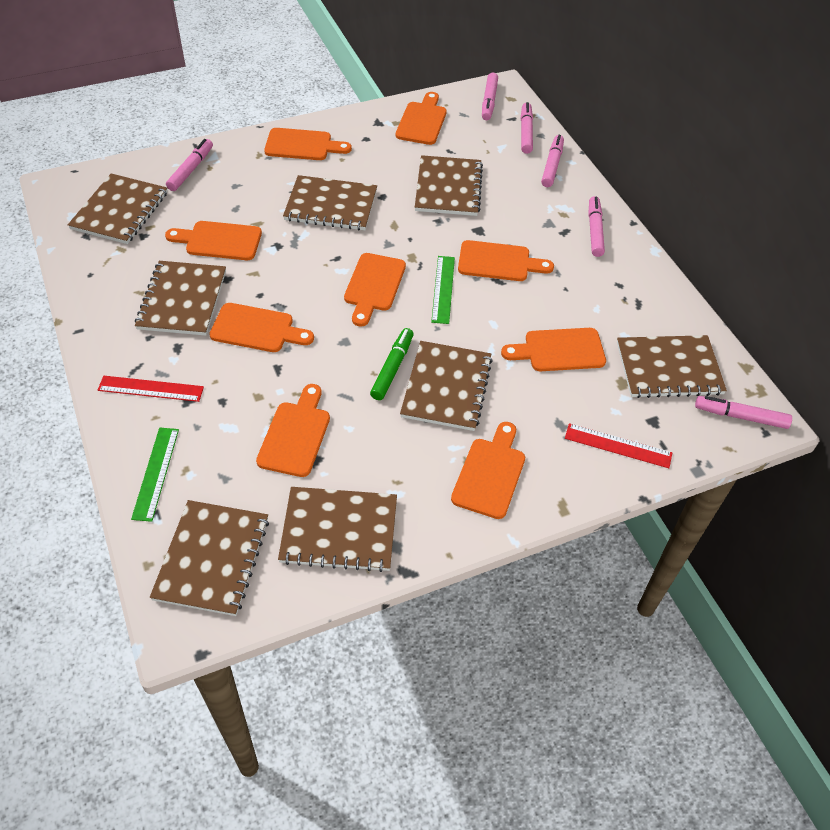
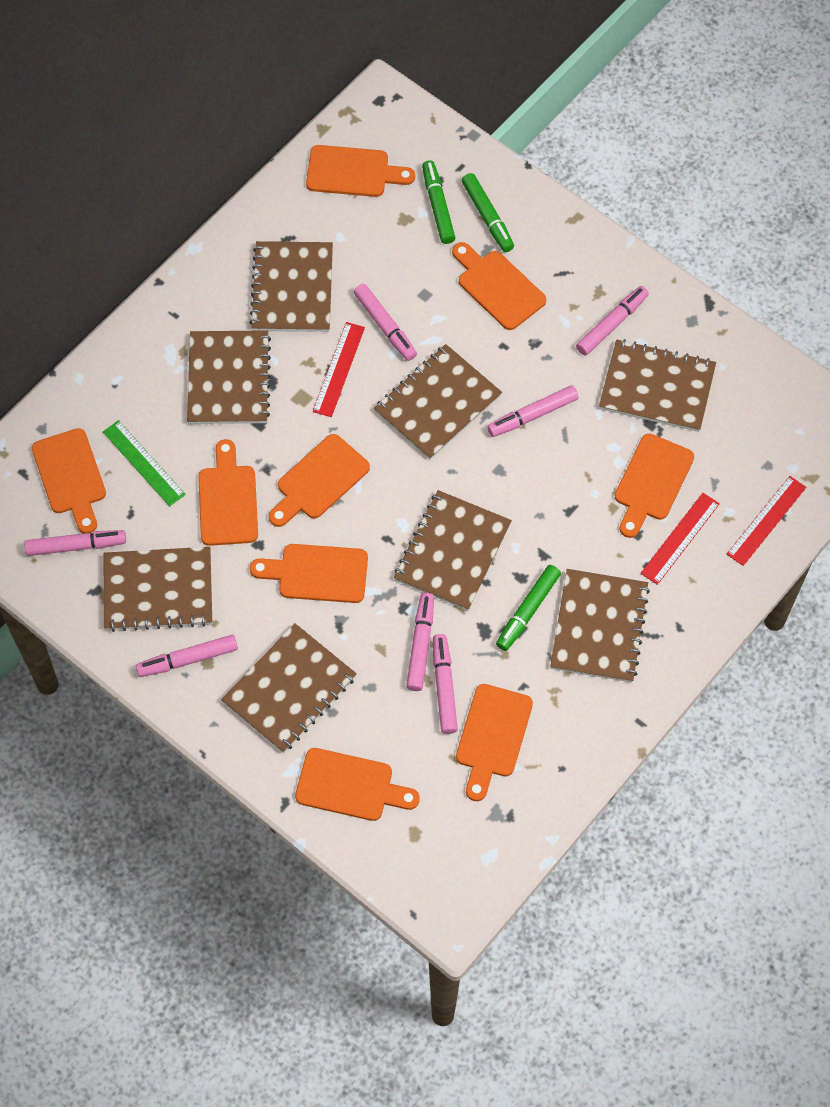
green marker: [370,328,414,400] = 1 -> [422,160,455,244] [462,173,514,252] [496,565,561,651] = 3
green ruler: [131,428,179,522] [431,256,455,324] = 2 -> [103,420,186,506] = 1
pink marker: [166,139,213,191] [482,73,498,120] [521,102,533,154] [541,135,564,187] [588,196,605,257] [695,396,792,429] = 6 -> [24,530,126,556] [136,635,238,677] [354,284,417,361] [406,593,434,691] [433,634,458,734] [487,386,578,437] [576,286,649,356] = 7
red ruler: [98,376,204,402] [565,423,672,468] = 2 -> [313,322,365,417] [641,493,720,585] [727,476,806,566] = 3

